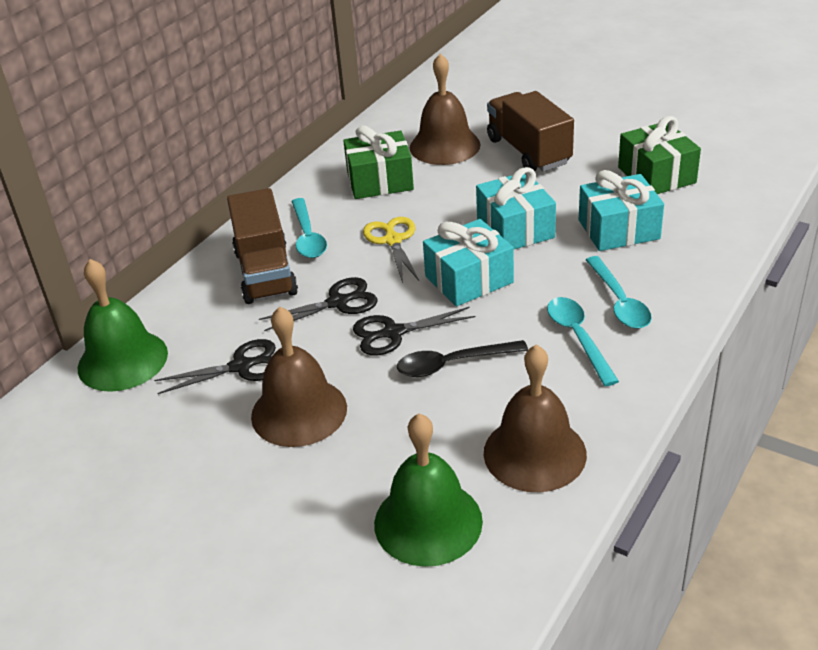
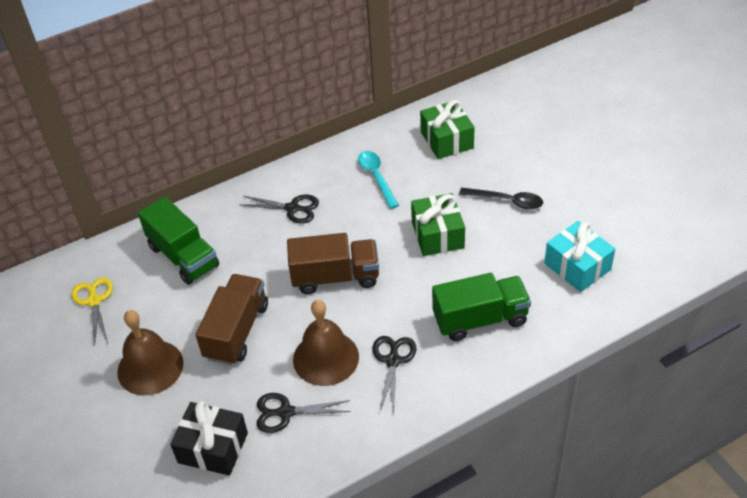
black gift: none = 0 -> [170,401,248,476] = 1
brown bell: [251,306,347,447] [410,53,481,165] [484,344,587,492] = 3 -> [117,310,183,396] [293,300,359,386] = 2
green bell: [78,259,168,392] [374,413,483,567] = 2 -> none = 0
green truck: none = 0 -> [138,197,219,285] [432,273,531,341] = 2
turquoise gift: [423,219,514,306] [476,167,556,249] [579,170,664,251] = 3 -> [544,221,615,292] = 1
turquoise spoon: [291,198,327,258] [547,297,619,386] [586,256,652,329] = 3 -> [358,151,399,209] = 1

